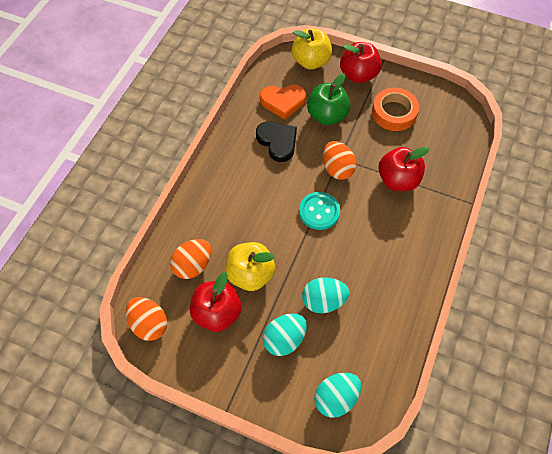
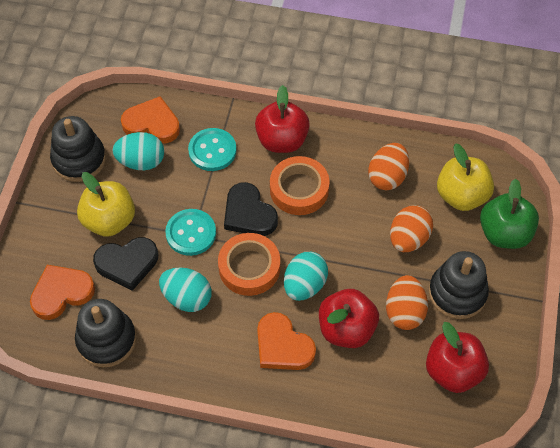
black heart: [256,121,297,162] = 1 -> [93,237,158,291] [224,182,278,236] = 2
black stacking toy: none = 0 -> [50,116,106,182] [75,299,136,367] [429,251,489,319] = 3
orange heart: [260,84,306,120] = 1 -> [30,265,95,320] [121,96,180,143] [257,312,316,370] = 3
orange tape: [372,88,419,131] = 1 -> [218,233,280,296] [270,156,330,215] = 2
turquoise button: [299,192,340,230] = 1 -> [165,209,216,256] [188,128,237,171] = 2

